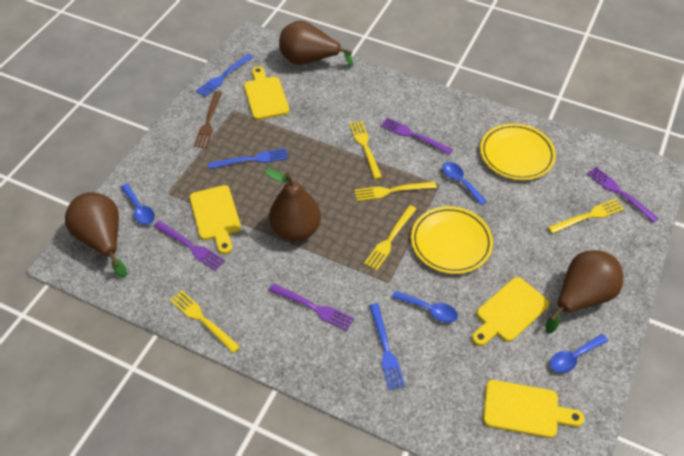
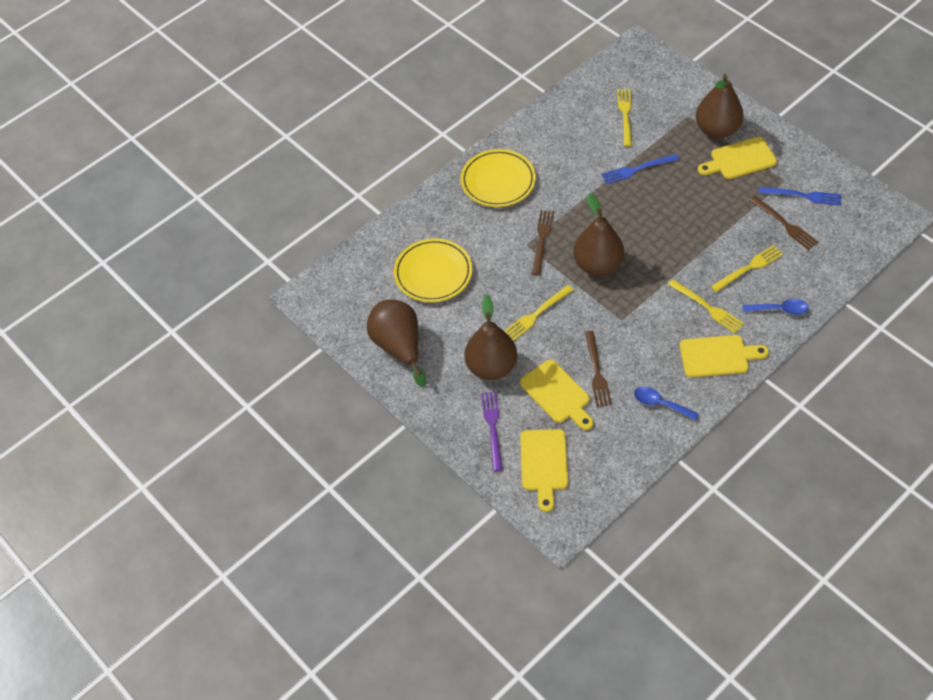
blue fork: [196,54,253,97] [208,148,289,169] [369,303,405,390] = 3 -> [601,154,679,184] [758,187,841,206] = 2
blue spoon: [120,184,155,225] [392,291,458,323] [442,162,487,205] [550,334,608,373] = 4 -> [634,387,699,421] [743,299,809,315] = 2
brown fork: [194,91,222,148] = 1 -> [532,210,554,276] [585,331,612,407] [749,195,818,250] = 3
purple fork: [154,221,225,271] [269,283,354,331] [380,117,453,155] [587,167,659,223] = 4 -> [481,392,503,471] = 1
yellow fork: [170,290,240,353] [349,121,382,179] [355,182,437,201] [364,205,416,271] [548,199,624,234] = 5 -> [504,285,573,341] [617,89,632,147] [668,279,744,333] [711,245,783,292] = 4

